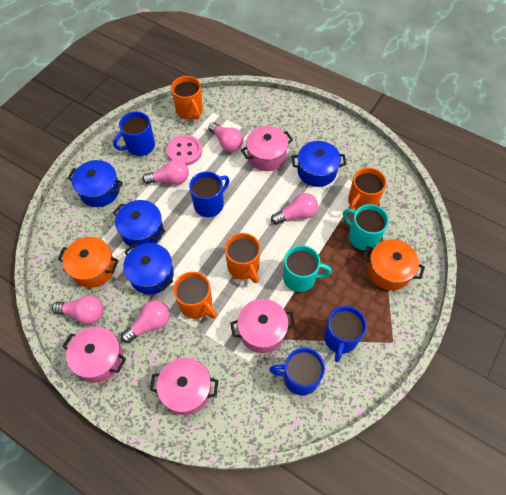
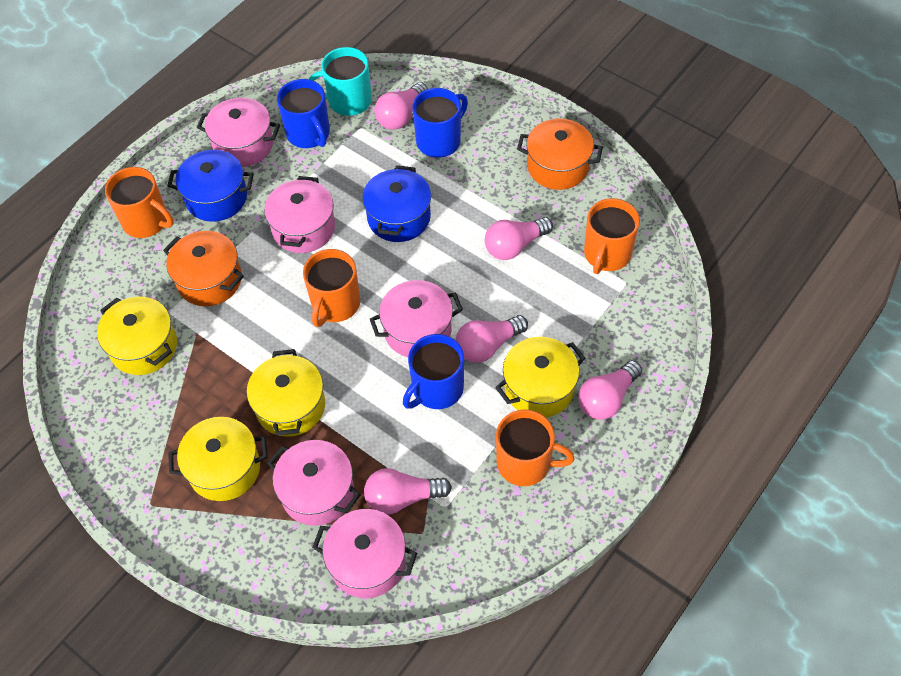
blue mug: [113,111,155,156] [189,171,230,217] [269,348,325,395] [324,306,367,362] = 4 -> [277,79,330,148] [403,334,464,409] [412,88,468,158] = 3
blue pot: [68,160,123,207] [113,200,165,248] [123,243,174,294] [292,141,346,187] = 4 -> [167,150,254,222] [362,165,431,242] = 2
pink button: [167,135,202,165] = 1 -> none = 0
pink pot: [62,326,126,382] [150,358,219,415] [230,299,295,353] [241,126,293,171] = 4 -> [197,98,280,167] [264,176,335,253] [267,440,360,526] [312,509,417,598] [370,280,463,357] = 5
turquoise mug: [283,245,332,292] [343,204,389,251] = 2 -> [309,47,372,116] = 1
yellow pot: none = 0 -> [97,297,177,375] [168,417,268,501] [247,349,325,437] [495,337,585,418] = 4

